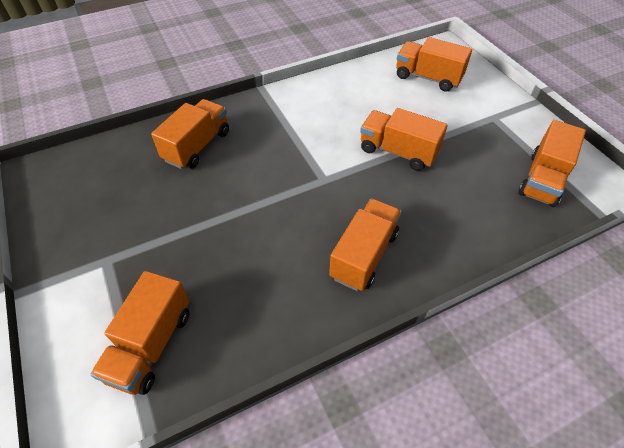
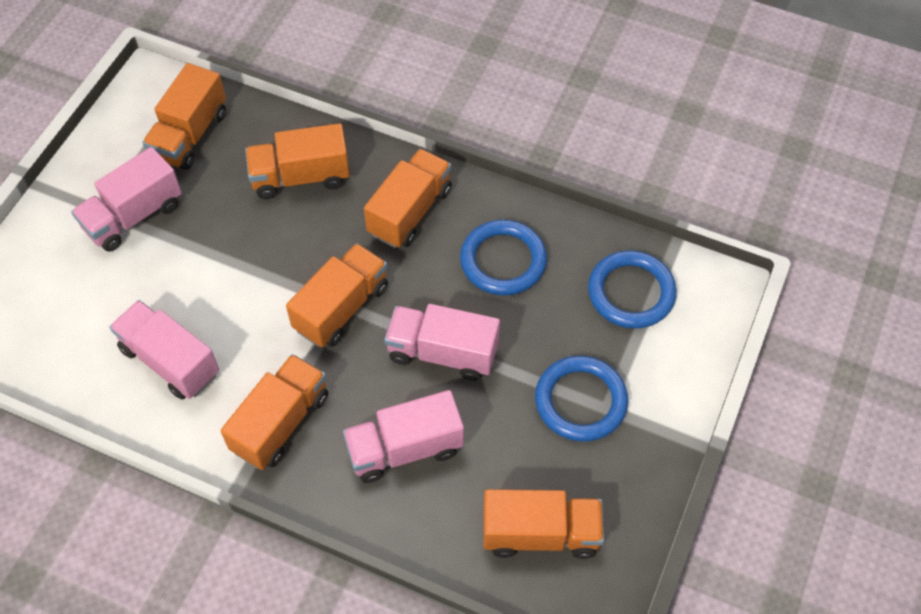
blue ring: none = 0 -> [460,220,547,296] [535,356,628,442] [588,250,677,329] = 3
pink truck: none = 0 -> [71,147,182,252] [110,300,219,400] [343,390,464,483] [384,304,500,381] = 4

